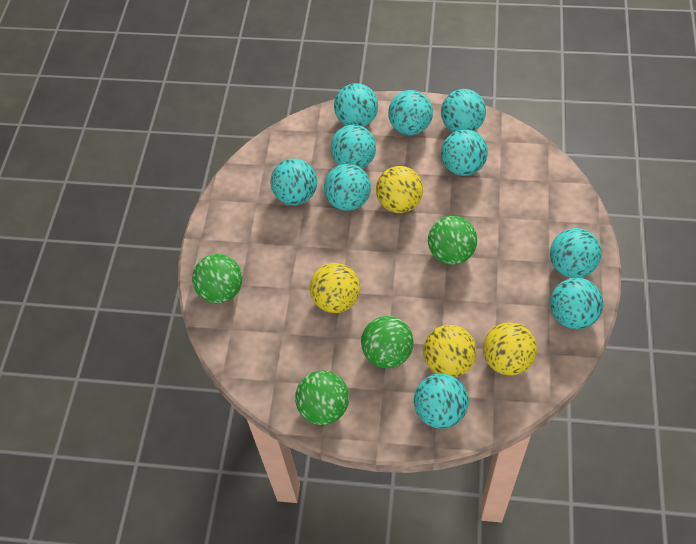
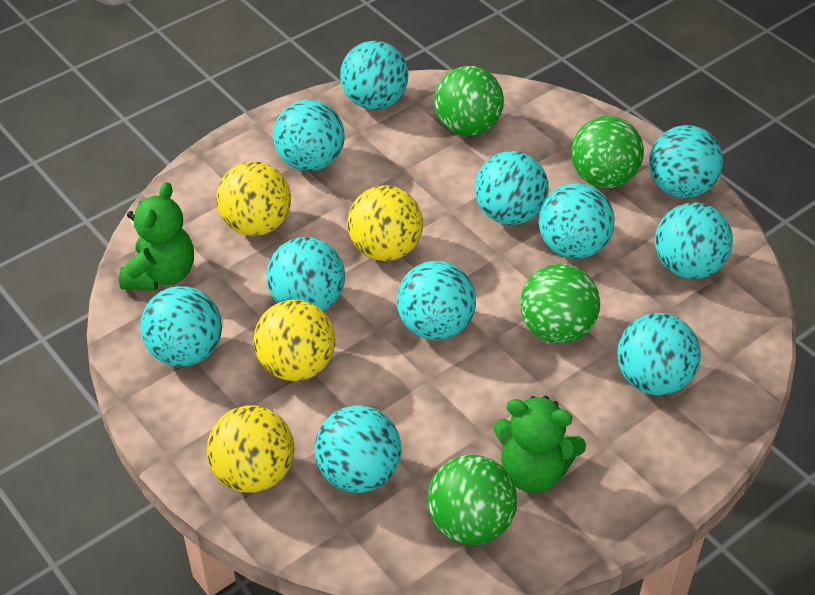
green teddy bear: none = 0 -> [119,182,194,290] [493,396,586,493] = 2
turquoise ball: [270,159,317,205] [324,164,371,211] [331,124,376,168] [334,83,378,127] [388,90,433,135] [414,374,469,429] [441,89,486,132] [441,129,488,176] [550,228,601,278] [550,278,604,329] = 10 -> [140,286,222,367] [266,237,345,311] [273,100,345,171] [315,405,401,493] [340,41,408,110] [397,261,476,340] [475,151,549,225] [539,183,615,259] [617,313,701,395] [649,125,723,198] [655,202,733,279] = 11

